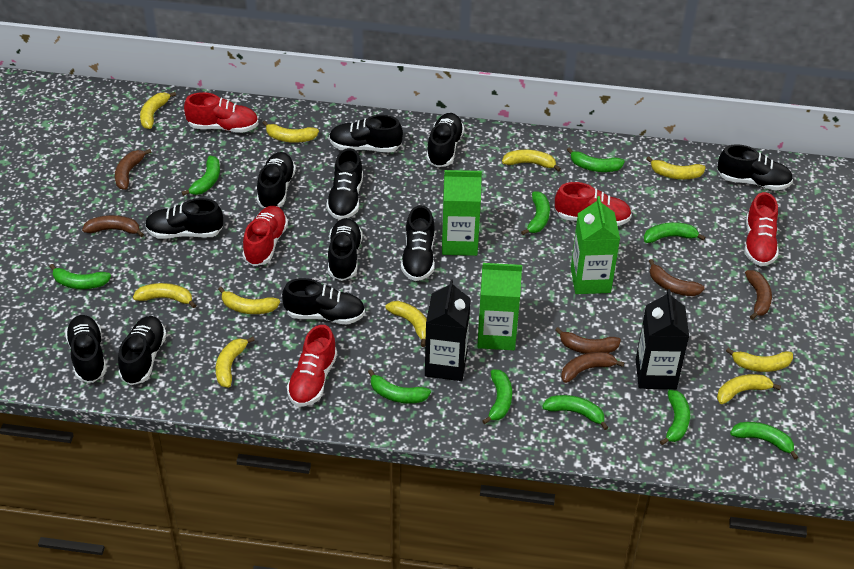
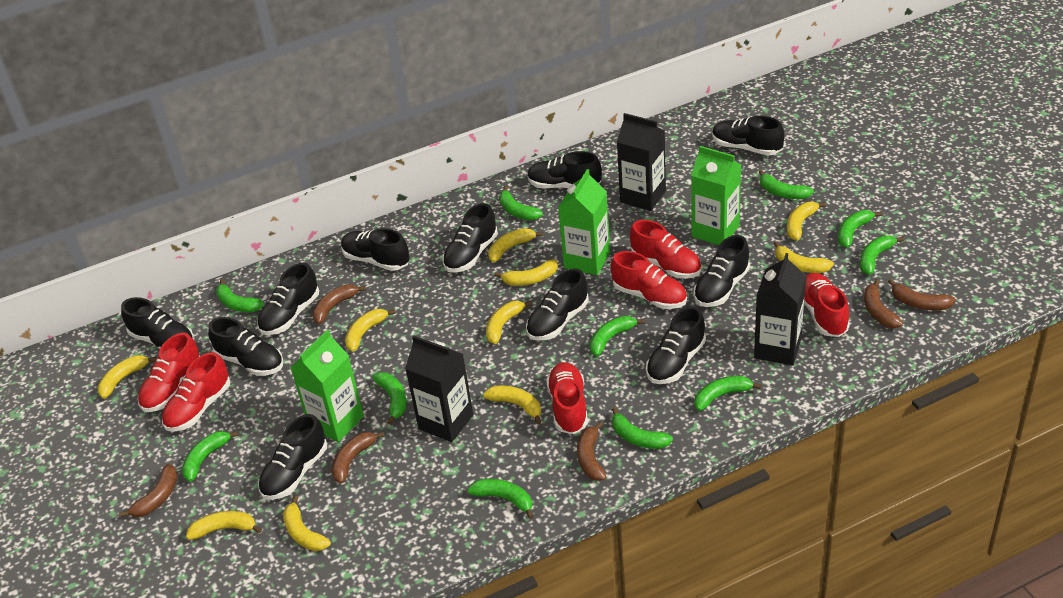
black carton: [425,279,471,381] [636,289,689,390] = 2 -> [405,335,473,442] [617,113,666,211] [754,253,806,366] = 3
green banana: [49,264,111,289] [182,156,220,196] [368,369,431,403] [482,369,512,424] [521,192,550,235] [542,395,608,430] [567,147,625,172] [644,222,705,243] [660,390,690,445] [730,422,798,460] = 10 -> [182,431,239,482] [216,279,265,312] [372,372,407,425] [467,479,534,519] [499,186,543,220] [590,316,645,356] [612,407,673,449] [694,376,762,411] [759,170,814,199] [838,210,882,248] [860,236,904,275] = 11
red shoe: [184,92,258,133] [242,206,288,266] [287,325,337,406] [555,182,632,226] [745,192,779,266] = 5 -> [138,333,200,412] [162,352,230,432] [546,362,588,434] [611,251,687,309] [630,220,701,279] [804,273,850,337] = 6

